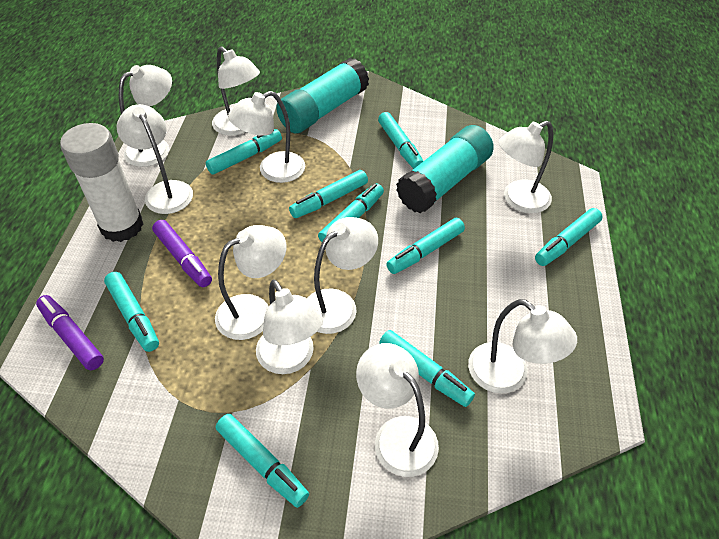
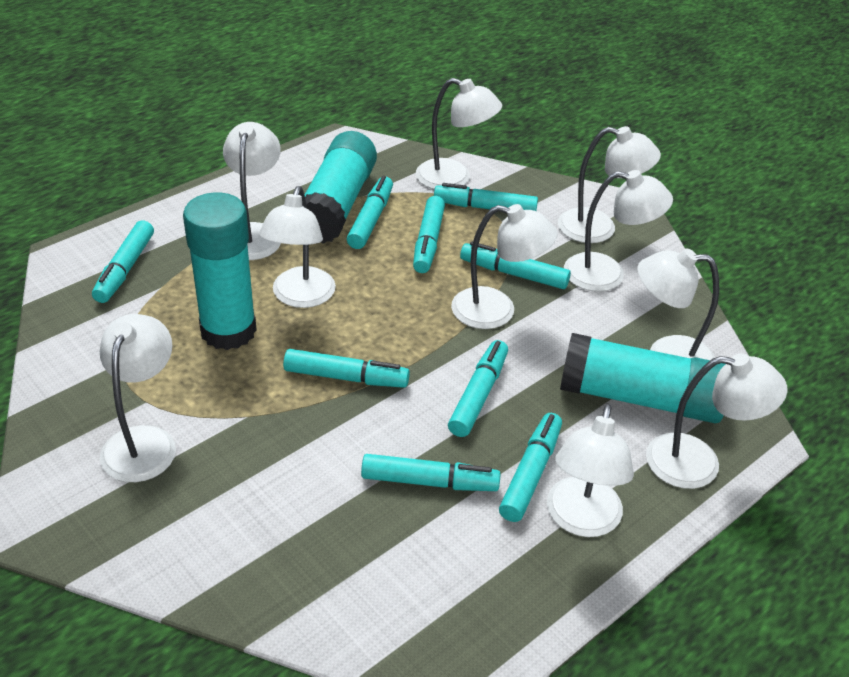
purple marker: [36,295,104,370] [152,220,212,287] = 2 -> none = 0
turquoise glue stick: [276,58,369,133] [396,125,494,213] = 2 -> [183,192,257,350] [305,131,377,244] [560,333,725,423] = 3
white glue stick: [60,123,143,242] = 1 -> none = 0

